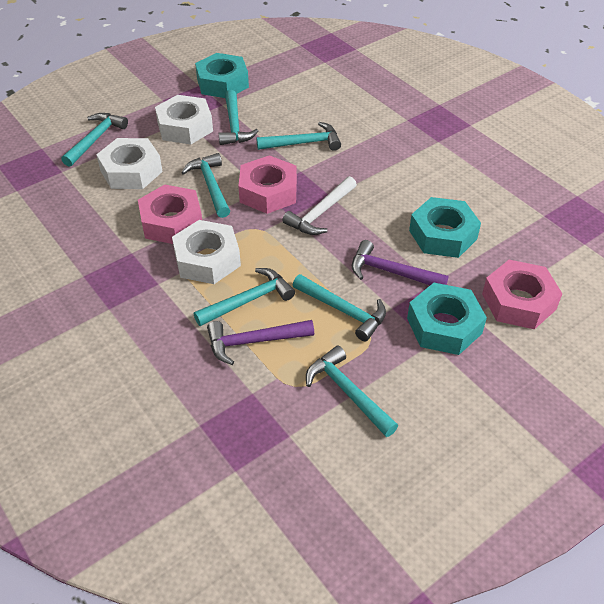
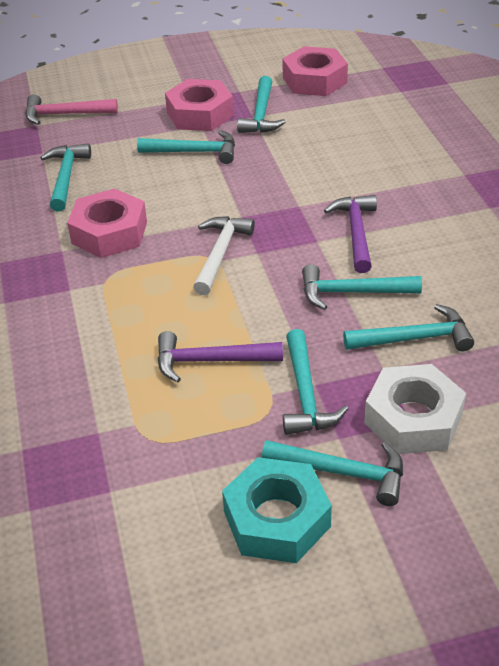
pink hammer: none = 0 -> [25,94,118,125] = 1
turquoise nut: [195,53,249,98] [407,283,487,355] [409,197,481,258] = 3 -> [222,457,332,563] = 1
white nut: [96,138,163,189] [155,95,213,144] [172,220,241,284] = 3 -> [364,364,466,454] = 1

